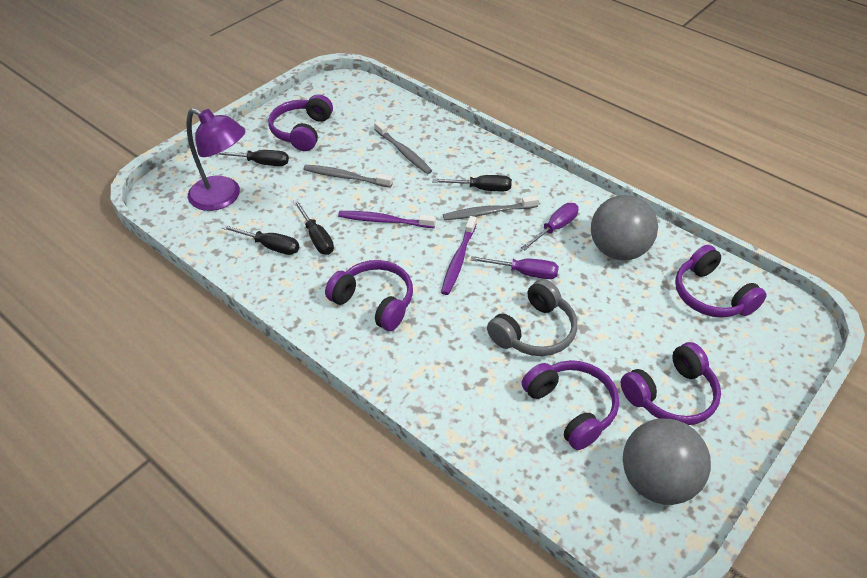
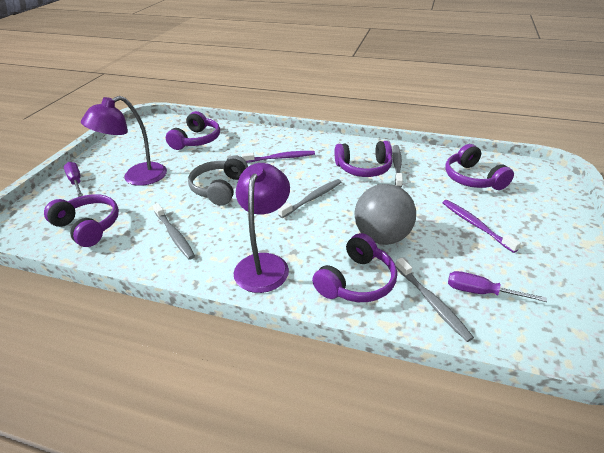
black screwdriver: [216,150,289,166] [222,225,299,255] [293,200,334,255] [432,175,512,191] = 4 -> none = 0
grey ball: [591,195,658,260] [623,418,711,505] = 2 -> [354,184,416,245] = 1
grey toothbrush: [303,165,393,188] [374,121,432,174] [443,195,539,220] = 3 -> [153,203,195,260] [278,179,341,218] [392,145,403,188] [396,258,474,342] = 4
purple lamp: [186,108,246,211] = 1 -> [81,96,167,186] [234,163,290,293] = 2

